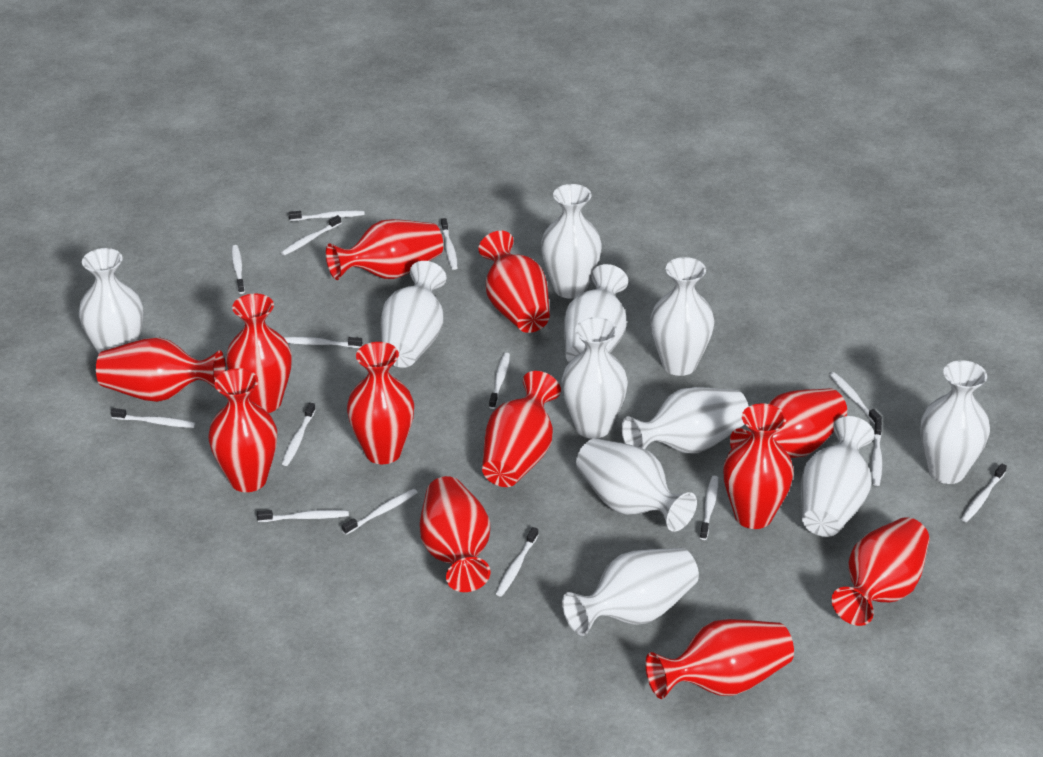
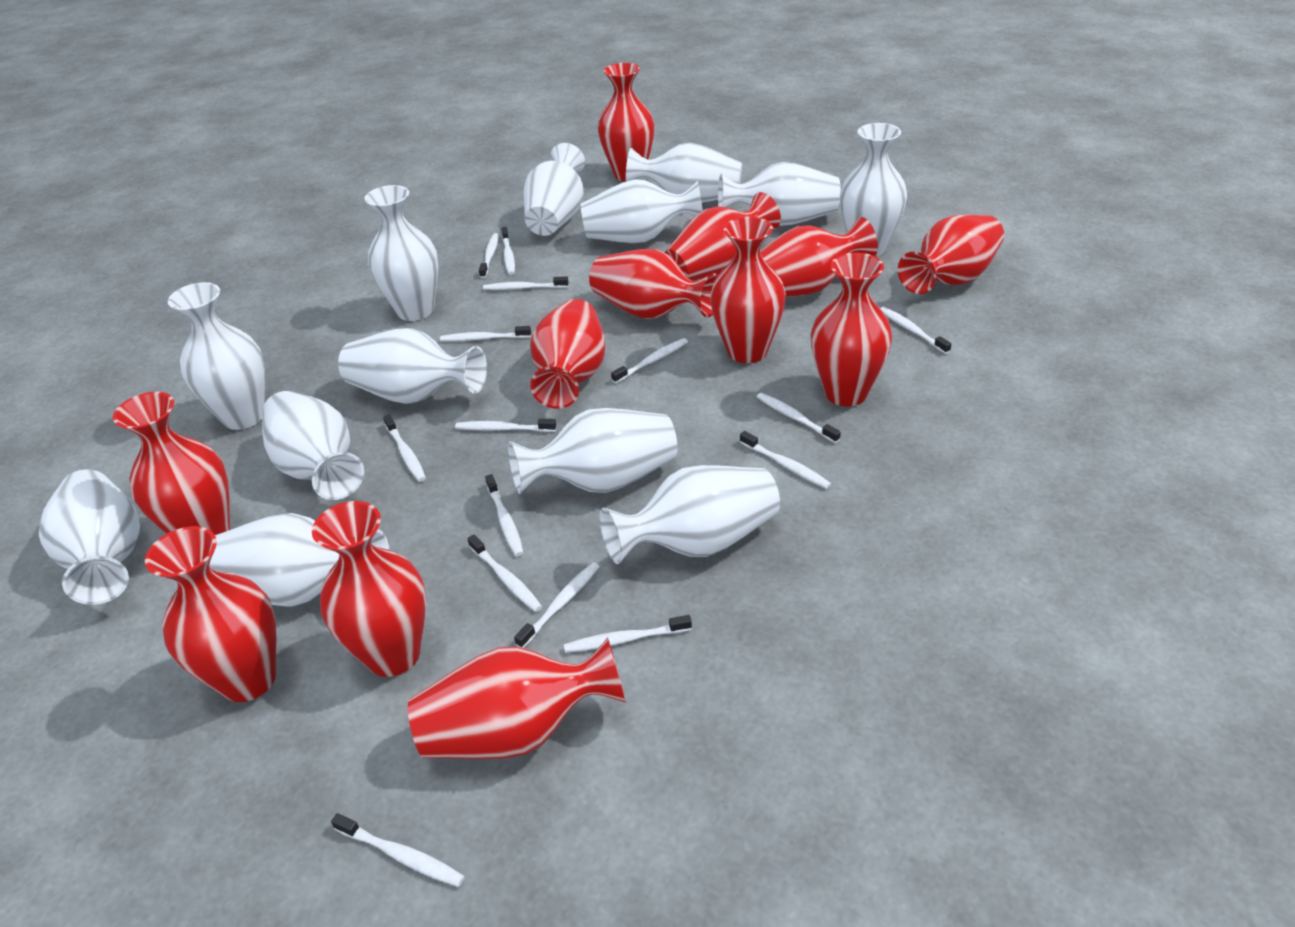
white vase: [79,248,143,354] [381,261,446,368] [541,184,602,299] [561,317,628,439] [562,548,699,636] [564,264,628,363] [576,438,697,532] [622,387,749,453] [650,257,714,376] [801,416,874,537] [920,360,990,484] = 11 -> [39,469,140,605] [168,282,265,430] [210,513,390,607] [262,391,364,500] [338,328,487,404] [365,185,438,321] [508,408,677,494] [523,143,585,236] [581,179,703,243] [600,465,780,564] [626,143,742,203] [718,162,841,226] [840,123,907,256] = 13

